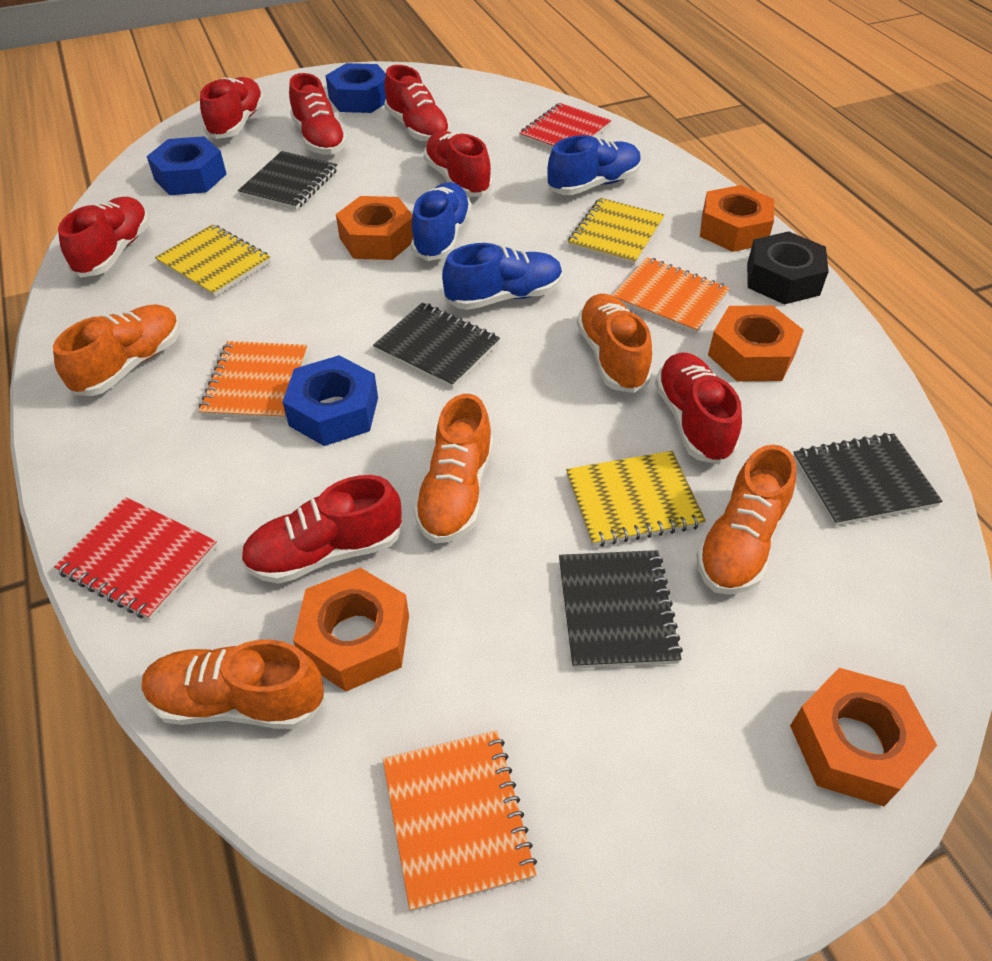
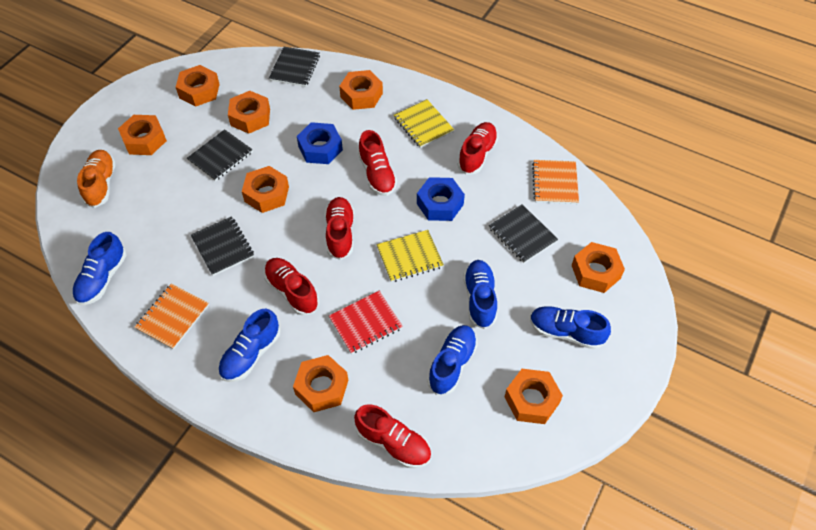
black nut: [747,231,829,305] = 1 -> none = 0
blue nut: [147,136,226,195] [283,355,378,446] [325,63,386,113] = 3 -> [297,122,343,164] [417,177,465,221] = 2
blue shoe: [411,182,472,261] [442,243,563,310] [547,135,642,195] = 3 -> [72,232,126,305] [218,309,280,382] [427,325,477,395] [463,260,497,329] [530,306,611,350] = 5
orange notebook: [199,341,307,421] [383,730,537,911] [612,257,730,334] = 3 -> [134,284,209,350] [532,160,579,204] = 2
orange nut: [293,568,409,691] [336,196,413,260] [700,185,774,252] [708,305,804,381] [790,668,937,806] = 5 -> [118,115,167,155] [176,65,220,107] [228,91,270,134] [242,166,289,213] [293,355,348,412] [339,70,383,110] [505,369,563,424] [571,242,625,293] = 8
orange shoe: [53,304,180,396] [142,640,325,729] [413,394,493,543] [577,294,652,393] [696,445,796,595] = 5 -> [77,150,116,208] = 1
red notebook: [54,497,217,620] [519,103,611,150] = 2 -> [329,291,403,354] = 1
red shoe: [58,197,149,278] [200,77,265,139] [240,475,402,584] [289,73,348,155] [384,65,450,142] [423,131,492,197] [655,352,742,465] = 7 -> [264,258,319,316] [325,197,354,260] [354,404,431,468] [358,130,397,196] [458,122,498,174] = 5
yellow notebook: [155,224,271,297] [566,451,706,547] [568,198,665,266] = 3 -> [377,230,444,282] [394,99,454,148] = 2

